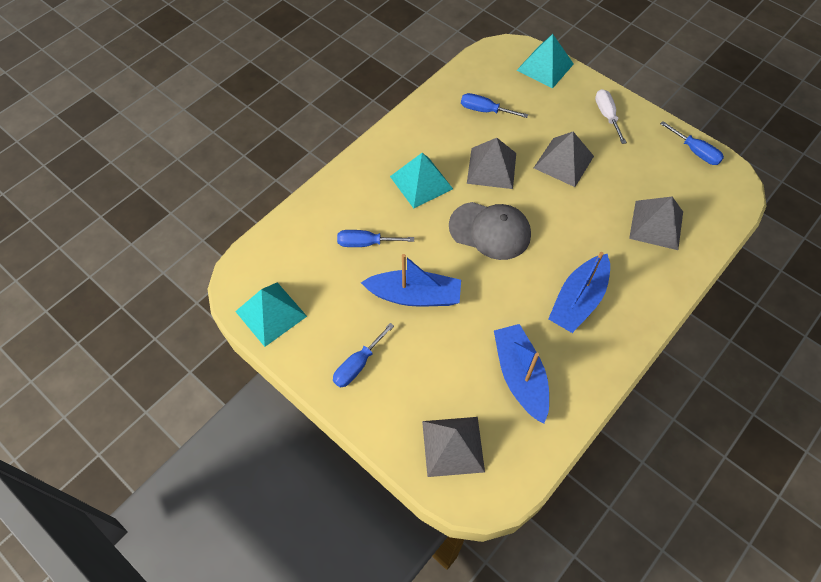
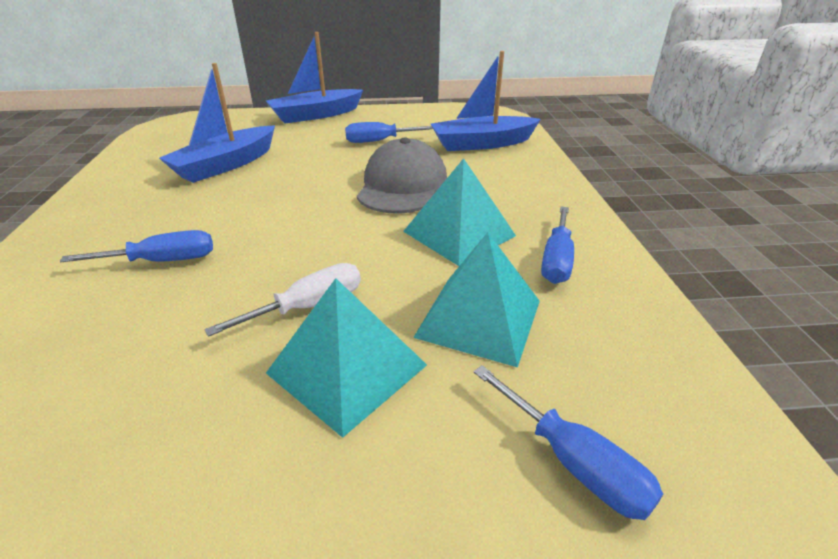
grey pyramid: [422,417,485,477] [467,138,516,189] [534,132,594,187] [629,197,683,250] = 4 -> none = 0

